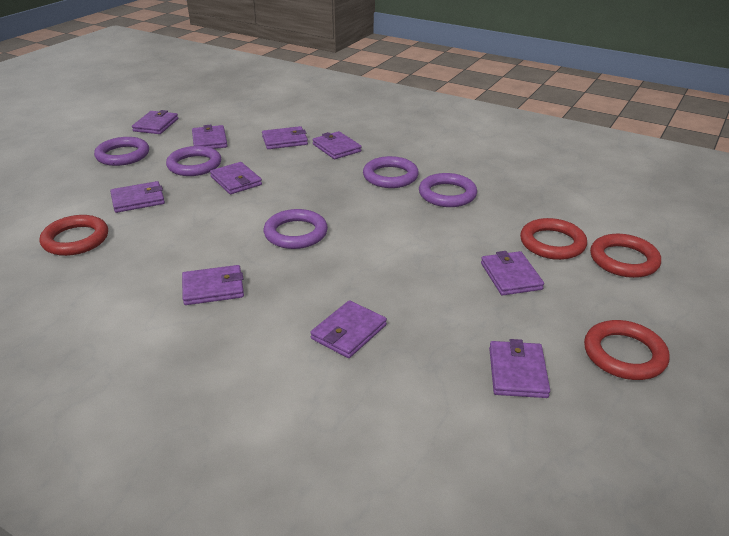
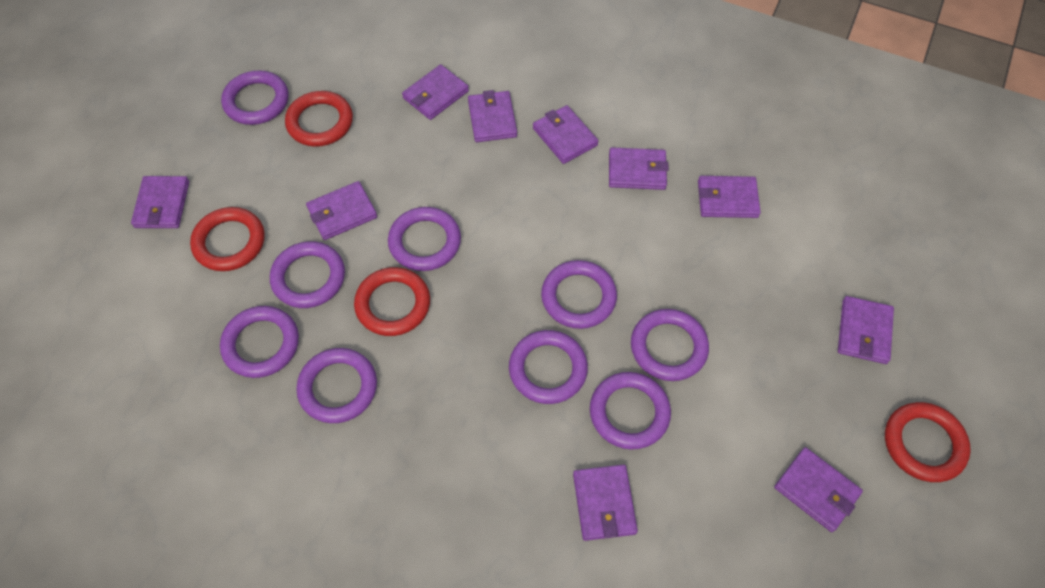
purple ring: [94,137,149,166] [166,146,221,176] [264,209,328,249] [363,156,419,188] [419,173,477,207] = 5 -> [220,306,299,378] [221,70,289,125] [270,241,345,308] [296,348,377,423] [388,207,461,271] [509,330,588,404] [541,260,617,329] [590,372,671,450] [631,309,709,381] = 9

